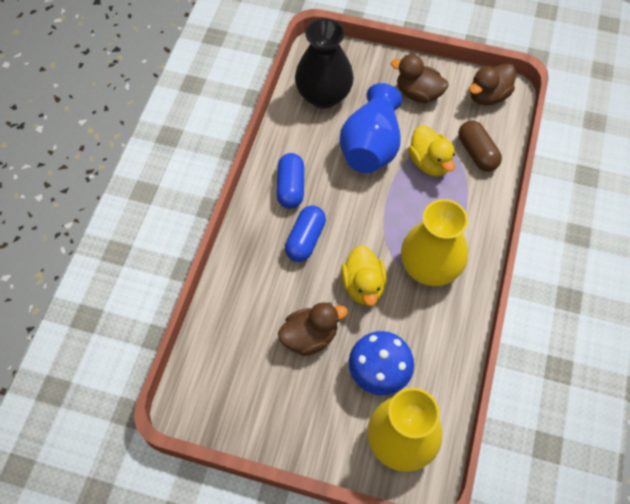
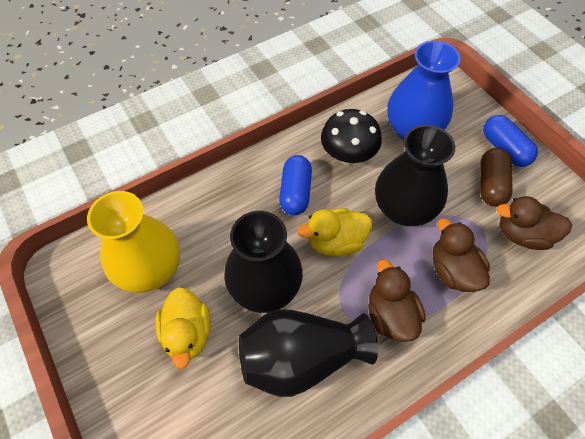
black mushroom: none = 0 -> [321,109,382,165] = 1
black vase: [295,18,354,109] = 1 -> [224,211,303,313] [239,309,378,397] [375,125,455,226] = 3
blue mushroom: [349,331,414,395] = 1 -> none = 0
yellow vase: [367,388,442,472] [401,199,468,286] = 2 -> [87,191,180,293] = 1

